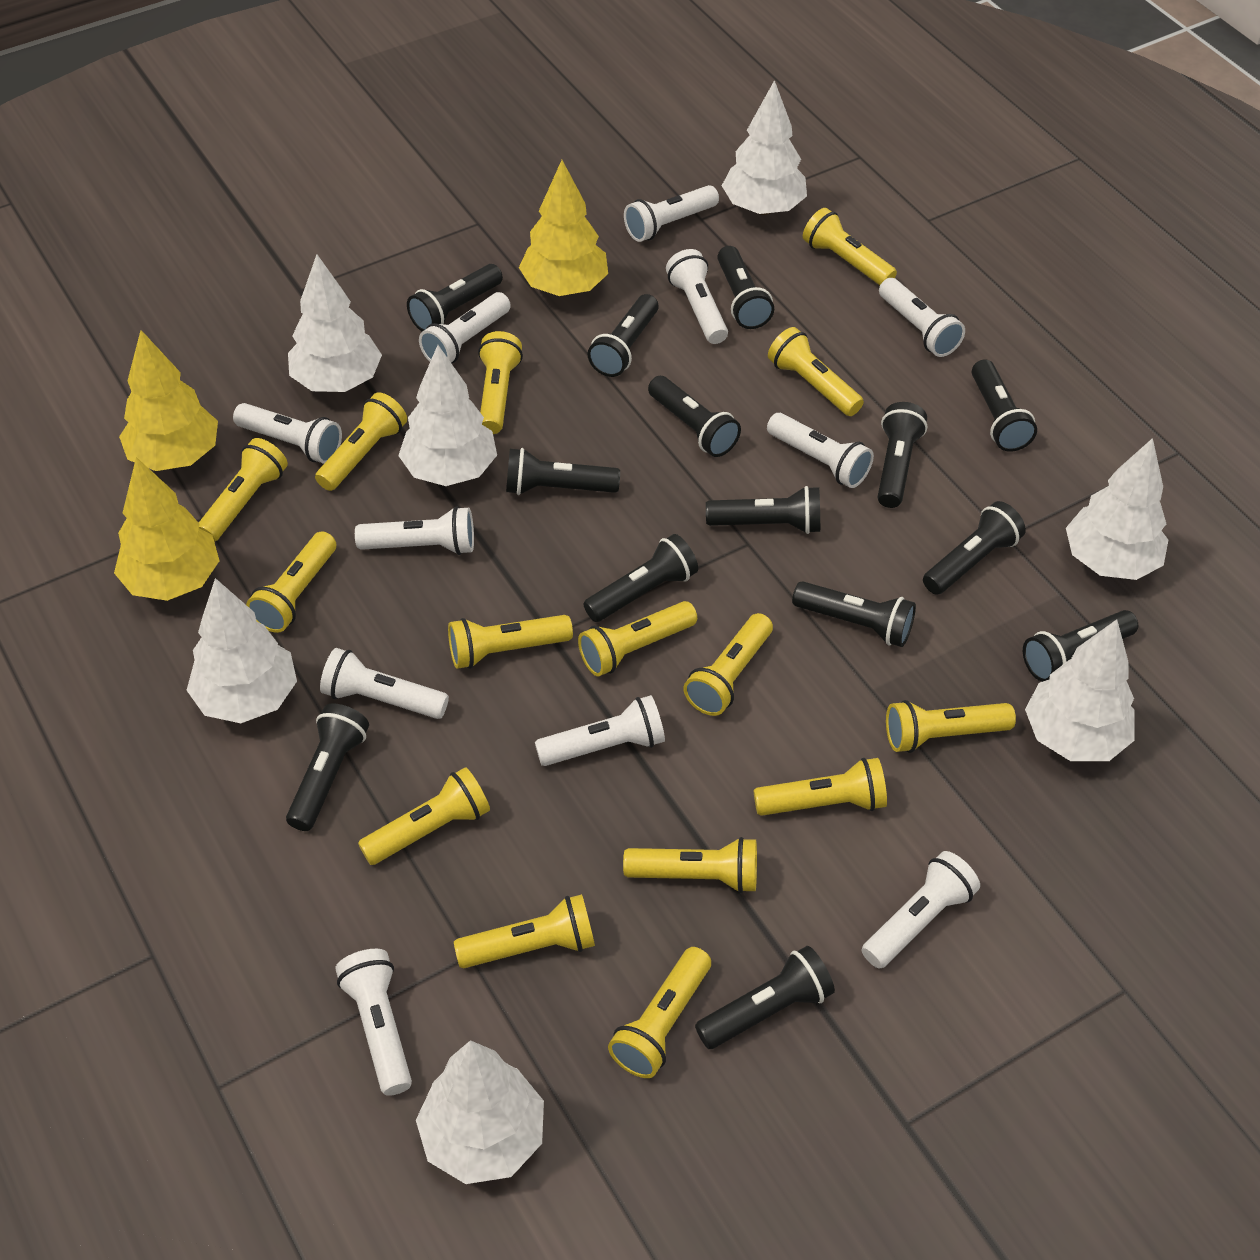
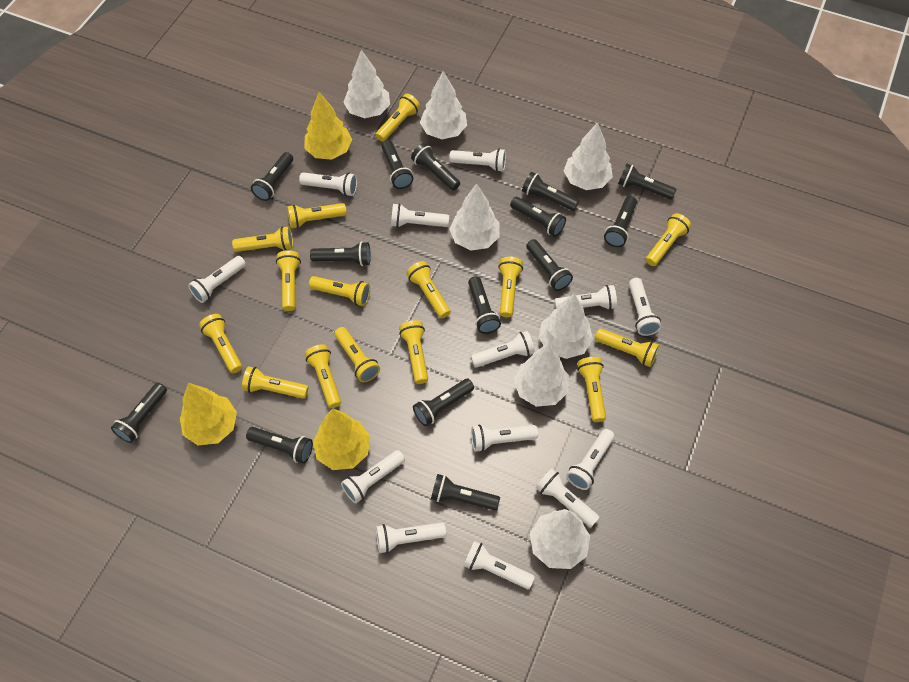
white flashlight: [233,403,342,464] [320,648,449,719] [336,949,412,1096] [355,506,474,555] [419,292,511,363] [535,695,665,766] [624,185,719,242] [666,249,728,344] [767,413,874,488] [862,851,980,969] [879,278,965,357] = 11 -> [188,256,246,303] [299,172,357,196] [341,450,405,504] [376,522,446,553] [391,203,449,228] [449,148,506,172] [463,541,535,589] [471,331,535,368] [471,424,538,452] [536,469,600,527] [555,285,617,310] [566,429,615,490] [629,278,661,336] = 13

